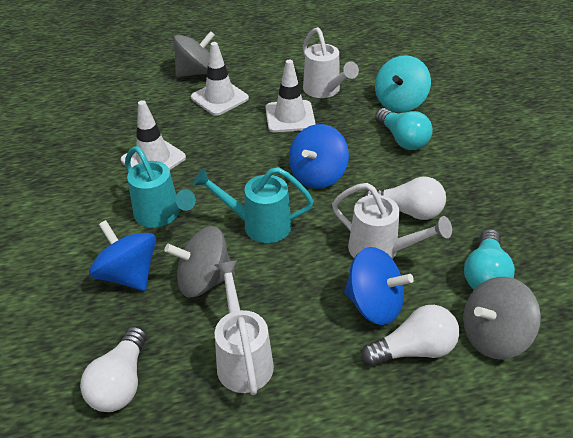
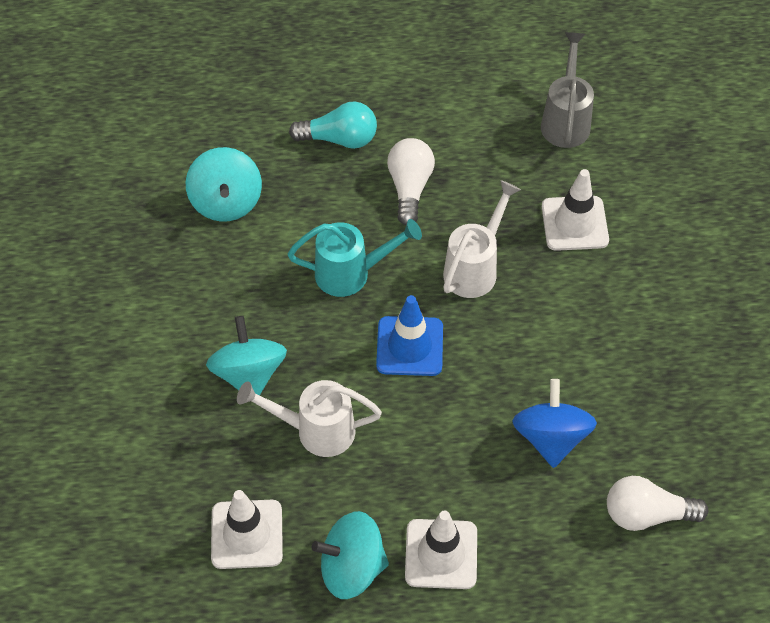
blue spinning top: [89,220,156,291] [289,124,349,189] [344,247,414,325] = 3 -> [512,379,597,468] = 1
blue traffic cone: none = 0 -> [376,295,443,376] = 1
grey spinning top: [165,226,235,298] [173,31,215,77] [463,277,541,360] = 3 -> none = 0
grey watering can: none = 0 -> [541,32,594,148] = 1
turquoise light bulb: [375,108,433,150] [464,229,515,290] = 2 -> [289,102,377,149] = 1
turquoise spinning top: [375,55,431,112] = 1 -> [186,147,262,222] [206,316,287,396] [312,511,389,599] = 3
turquoise watering can: [125,146,196,228] [193,167,314,243] = 2 -> [288,219,422,297] = 1
white light bulb: [80,326,147,412] [362,305,459,366] [363,177,446,220] = 3 -> [387,138,435,225] [607,476,708,531] = 2
white watering can: [215,260,274,395] [303,27,359,98] [332,183,452,259] = 3 -> [237,380,382,457] [443,180,521,298] = 2

